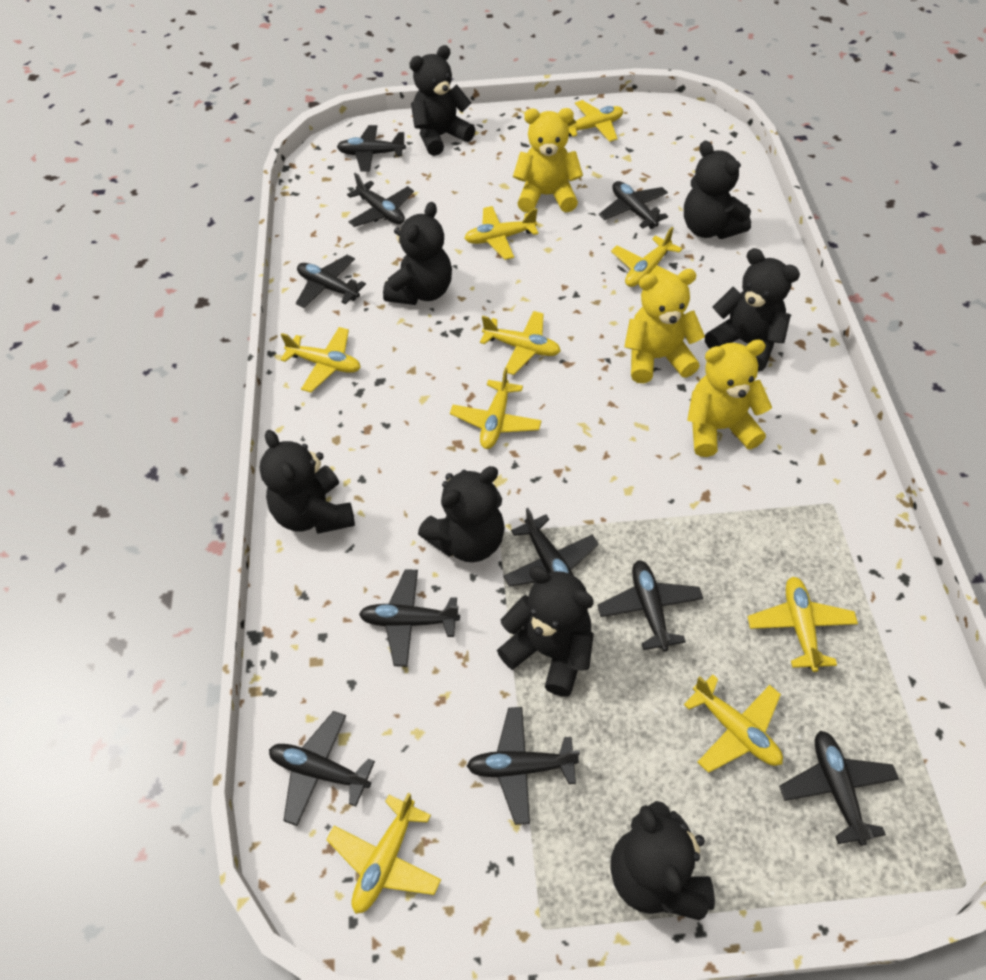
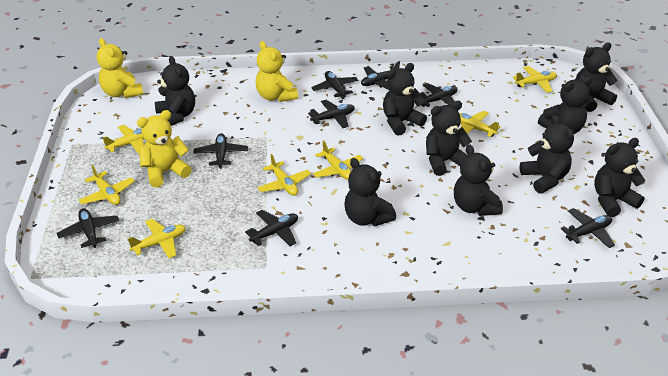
black plane: [269,711,375,826] [296,255,366,308] [337,125,406,172] [347,172,414,227] [359,569,460,667] [467,707,580,825] [503,508,599,587] [597,560,703,652] [599,181,668,229] [779,731,899,846] = 10 -> [57,208,119,248] [193,133,248,169] [245,210,298,246] [308,100,355,128] [311,71,358,99] [361,61,400,90] [420,83,458,107] [561,208,615,248] = 8
black teddy bear: [259,430,355,534] [383,202,452,305] [409,45,475,156] [418,466,505,562] [497,566,594,696] [610,801,715,920] [684,141,751,239] [705,248,800,372] = 8 -> [155,56,195,126] [344,158,396,226] [383,63,427,135] [426,101,472,176] [454,144,503,216] [520,115,574,193] [538,76,592,134] [576,42,618,112] [594,138,646,217] = 9
yellow plane: [280,327,361,392] [326,793,441,914] [450,368,542,449] [464,206,539,260] [480,311,561,375] [567,100,623,142] [611,227,682,287] [684,675,783,773] [747,577,858,672] = 9 -> [79,165,135,205] [103,125,145,154] [128,219,186,258] [257,154,311,196] [313,141,363,180] [459,111,500,137] [513,66,557,93] = 7

